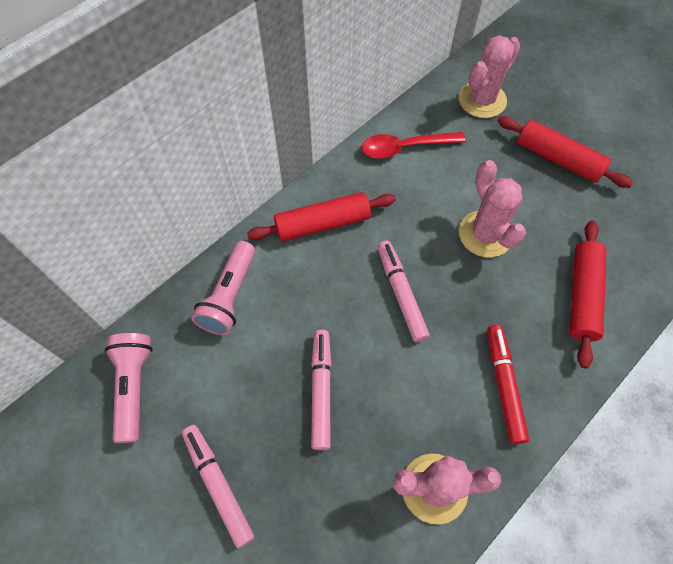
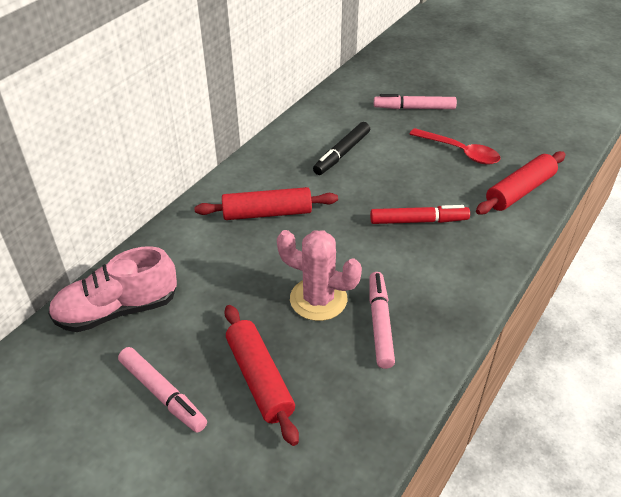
black marker: none = 0 -> [313,122,370,175] = 1
pink cactus: [393,454,501,525] [459,35,520,118] [459,160,526,258] = 3 -> [277,230,362,321] = 1
pink flashlight: [105,333,153,443] [191,241,255,335] = 2 -> none = 0
pink shoe: none = 0 -> [48,246,177,332] = 1

